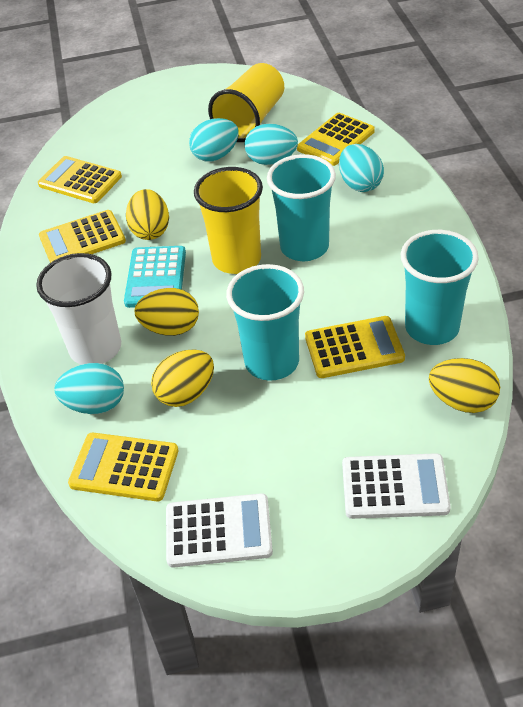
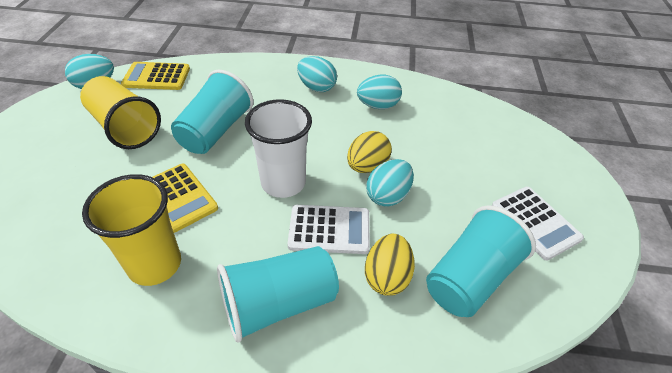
turquoise calculator: [124,246,186,308] = 1 -> none = 0
yellow calculator: [38,156,122,203] [39,210,126,263] [68,433,178,501] [297,113,375,166] [305,316,405,378] = 5 -> [121,62,190,90] [153,164,218,233] = 2
yellow egg: [126,189,169,240] [134,288,199,336] [151,349,214,407] [429,358,500,413] = 4 -> [347,131,392,173] [365,234,415,296] = 2

